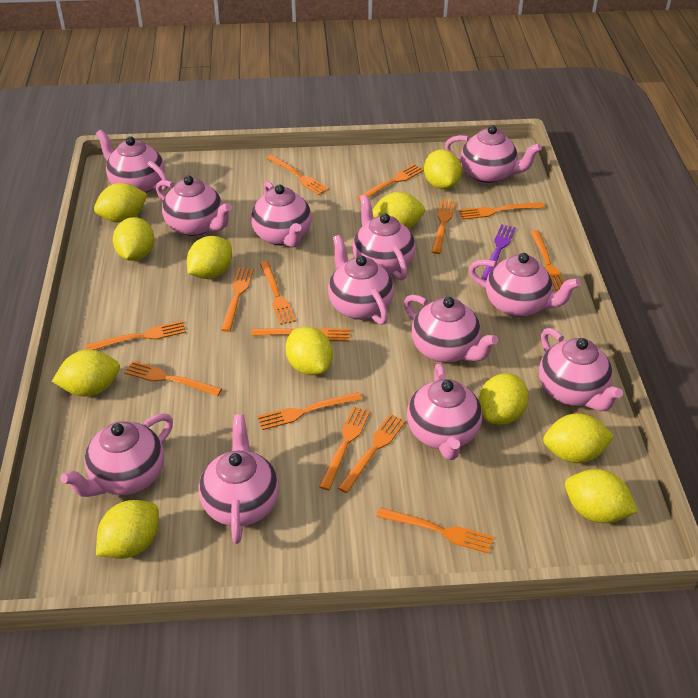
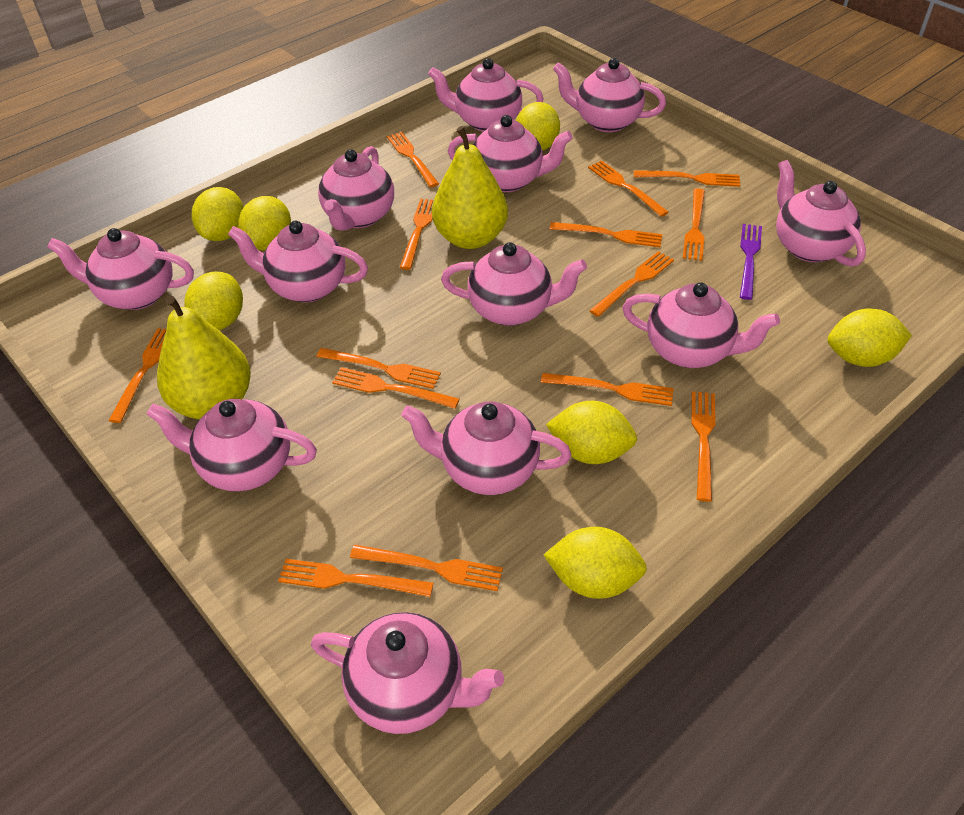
yellow lemon: [52,350,120,397] [94,183,148,223] [96,500,159,559] [113,217,154,261] [187,236,232,279] [285,327,333,375] [372,192,425,229] [424,150,462,189] [479,373,528,425] [543,413,614,463] [565,469,638,523] = 11 -> [184,272,243,330] [192,187,243,241] [238,196,291,251] [516,102,560,151] [544,527,647,599] [546,401,637,464] [828,308,912,367] = 7
yellow pear: none = 0 -> [157,295,251,419] [432,126,508,249] = 2

